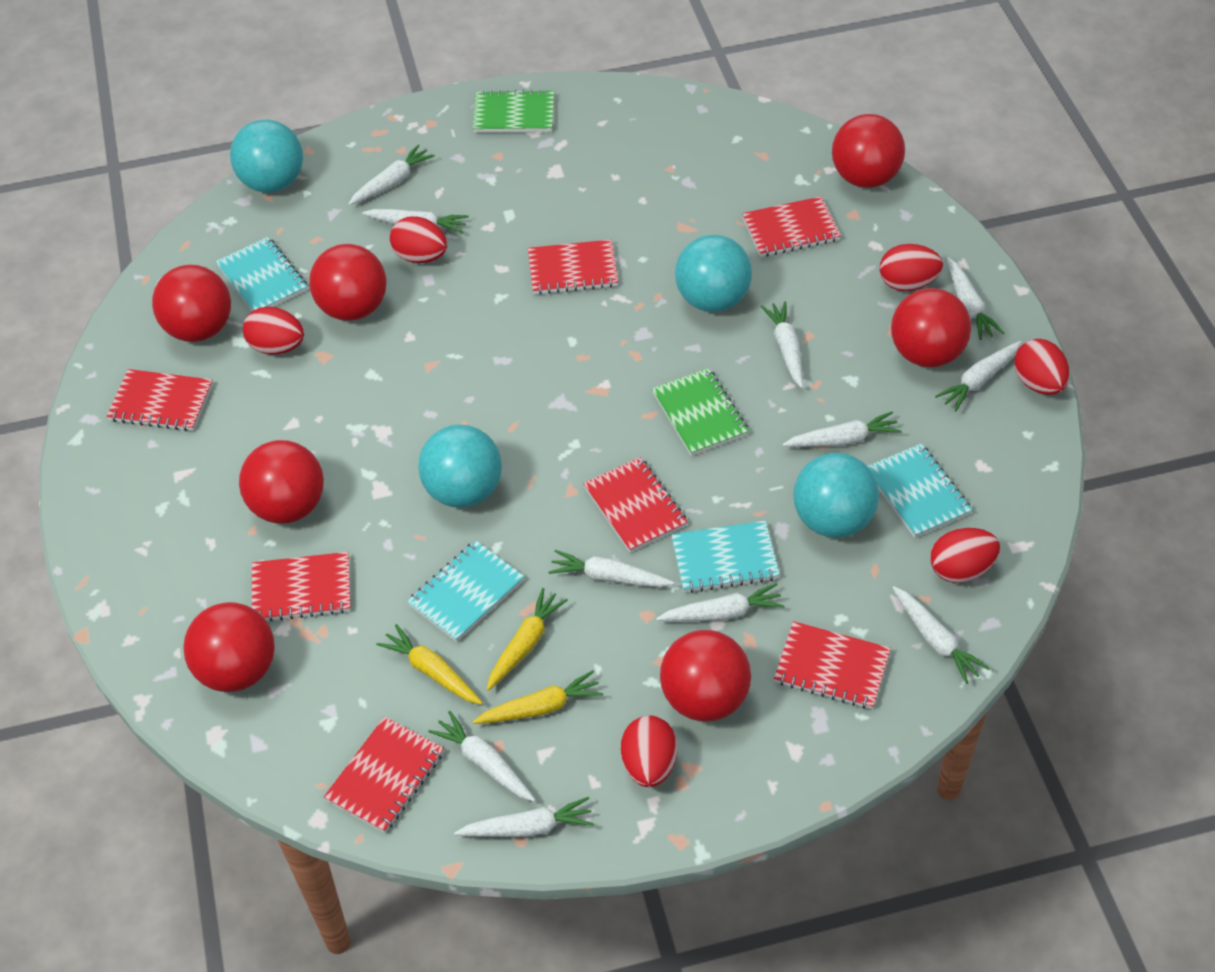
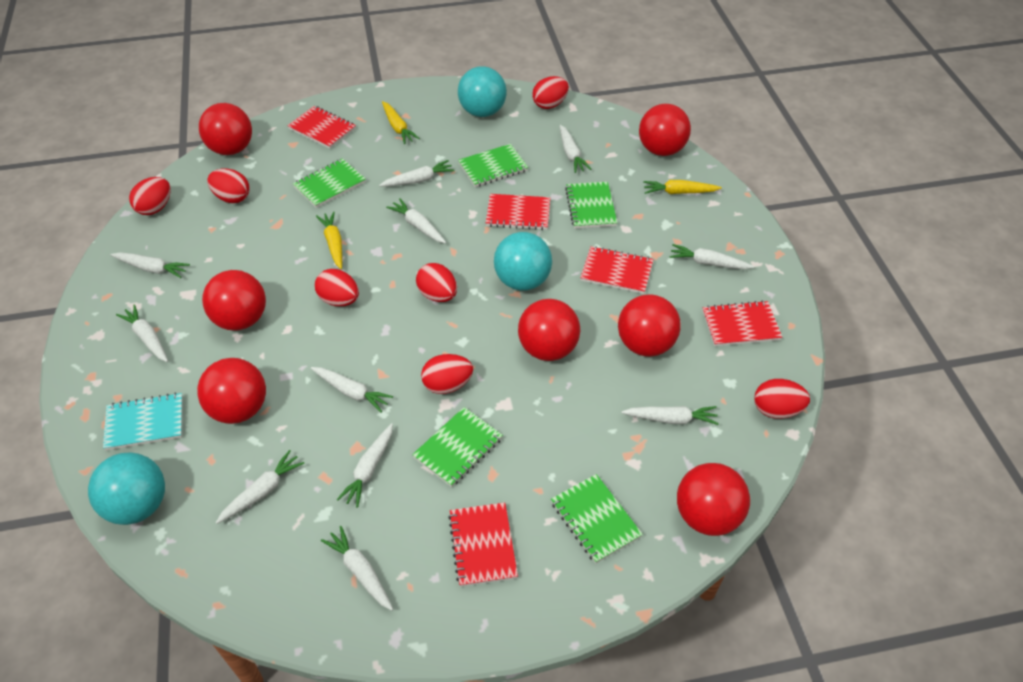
green notebook: [473,89,554,133] [652,368,749,456] = 2 -> [293,158,366,208] [412,407,503,487] [458,144,528,187] [551,474,643,564] [565,182,617,228] = 5
red egg: [243,307,304,355] [390,217,447,263] [621,715,677,787] [880,244,943,291] [930,528,1000,583] [1014,339,1070,395] = 6 -> [129,177,171,215] [207,169,250,203] [315,269,359,306] [416,263,457,302] [421,354,473,394] [532,76,569,109] [754,379,810,419] = 7
red notebook: [107,369,213,431] [252,552,351,622] [324,717,444,833] [528,240,618,295] [583,457,688,552] [742,196,841,257] [774,621,891,709] = 7 -> [287,106,356,149] [448,502,518,587] [486,194,550,230] [580,246,654,294] [702,300,782,346] = 5
turquoise ball: [230,120,303,193] [418,424,502,508] [675,235,752,312] [793,453,879,538] = 4 -> [88,452,165,525] [458,66,507,117] [494,232,552,290] = 3
turquoise notebook: [216,237,307,311] [407,540,524,642] [671,521,780,593] [868,444,972,538] = 4 -> [103,393,183,450] = 1

